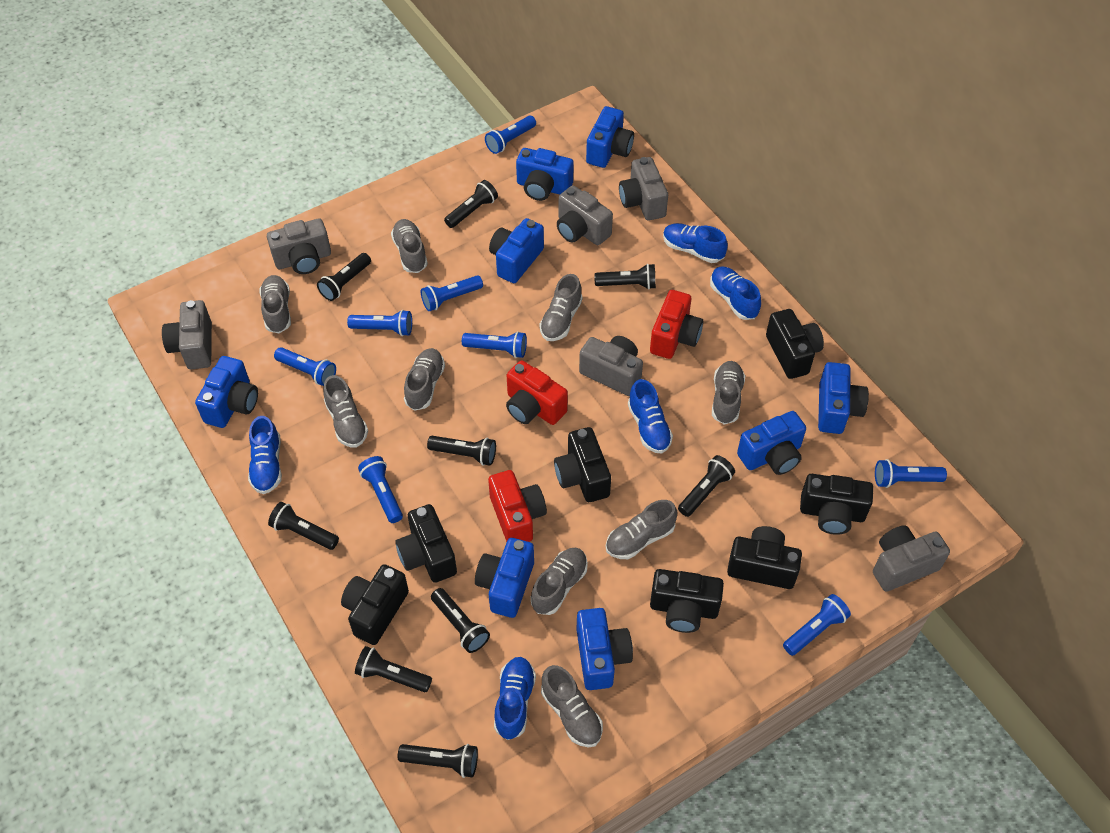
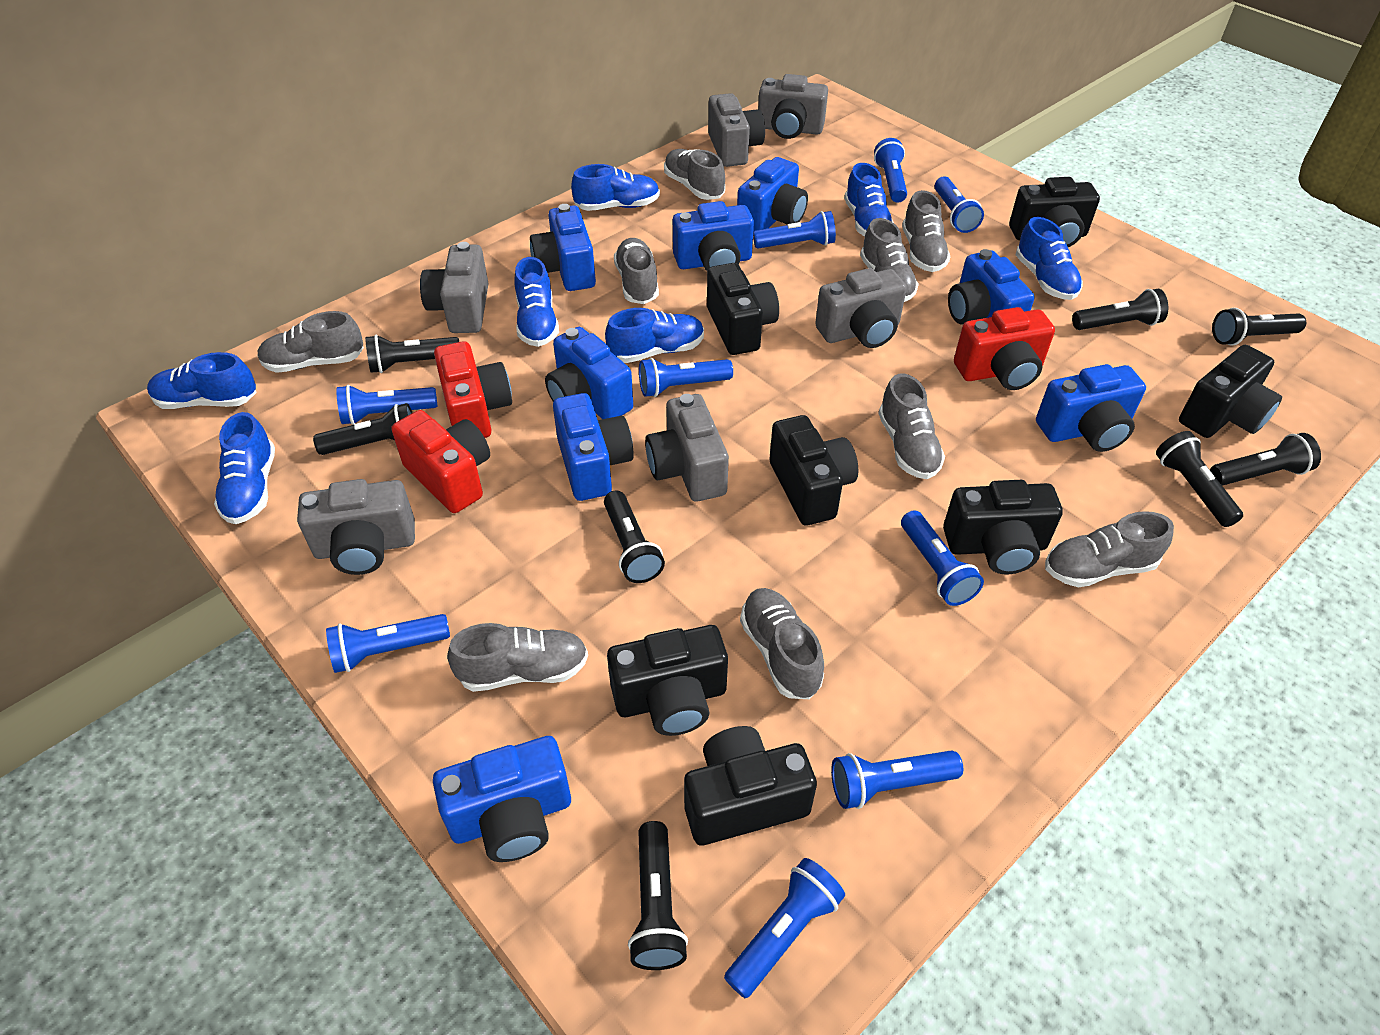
black flashlight: [268,502,339,550] [317,253,371,301] [355,646,432,692] [398,744,478,778] [427,436,496,466] [431,588,490,653] [444,180,498,228] [594,264,656,289] [678,455,735,517] = 9 -> [313,403,412,455] [365,335,459,373] [604,490,665,583] [628,821,688,970] [1072,289,1168,330] [1156,431,1243,527] [1210,433,1321,486] [1212,308,1306,346] = 8
blue flashlight: [274,347,336,386] [347,310,412,336] [358,456,403,523] [421,275,483,311] [462,331,527,358] [485,116,536,154] [783,594,851,656] [875,459,947,488] = 8 -> [326,614,450,673] [336,385,438,425] [639,358,733,397] [724,858,845,998] [753,211,836,248] [831,750,963,809] [874,138,907,203] [901,510,984,606] [934,177,984,233] = 9
blue shoe: [248,416,282,494] [494,657,536,740] [628,379,673,454] [663,223,728,263] [710,266,761,320] = 5 -> [147,352,257,409] [214,412,275,524] [514,257,559,347] [571,164,660,211] [605,308,704,363] [844,163,894,236] [1016,217,1083,300] = 7

